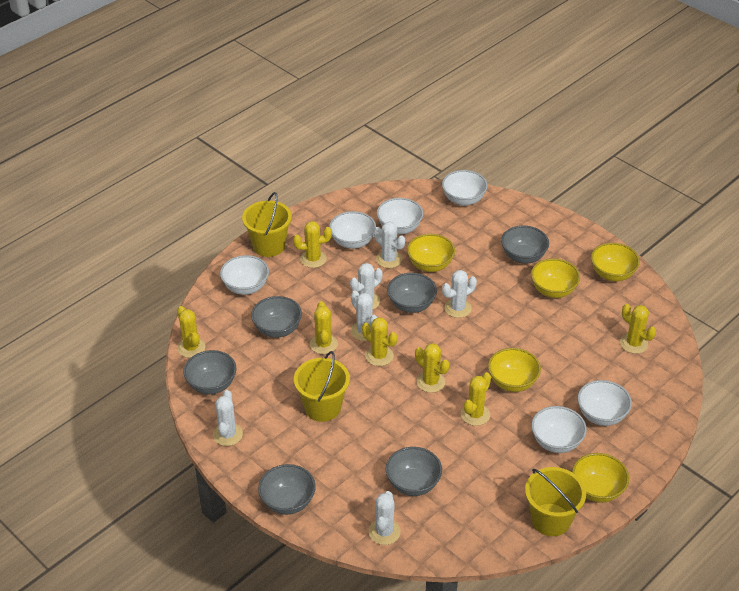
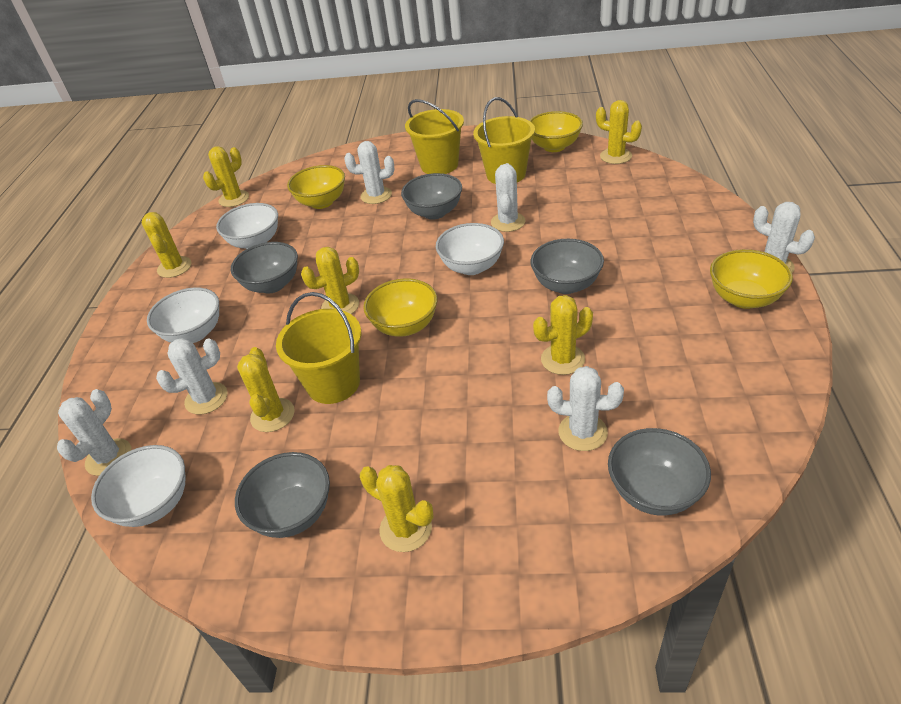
grey bowl: [184,350,236,394] [251,296,302,338] [258,464,316,515] [386,447,442,496] [387,273,437,313] [501,226,549,264] = 6 -> [231,242,298,294] [235,452,330,538] [401,173,462,220] [530,239,604,294] [608,428,711,515] = 5
white bowl: [220,255,269,295] [329,211,376,249] [377,198,423,234] [442,170,488,206] [531,406,587,453] [577,380,632,426] = 6 -> [91,445,185,527] [147,288,219,343] [216,203,278,249] [436,223,504,275] = 4
yellow bowl: [407,234,455,272] [488,348,541,392] [531,258,580,298] [572,453,629,503] [591,243,640,281] = 5 -> [287,165,345,209] [363,278,437,337] [529,111,583,152] [710,249,793,309] = 4

